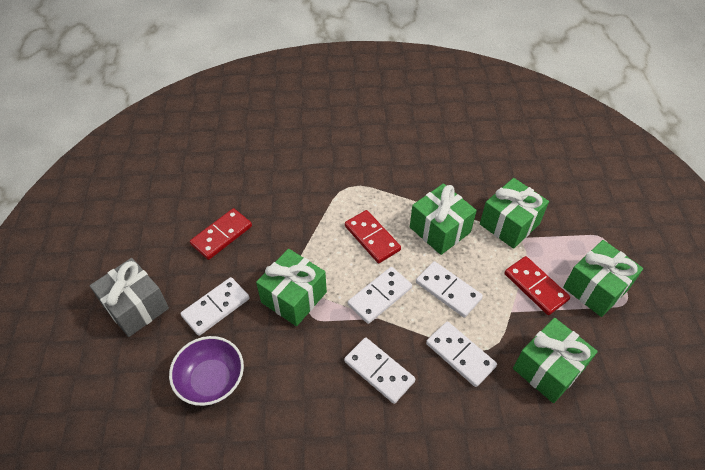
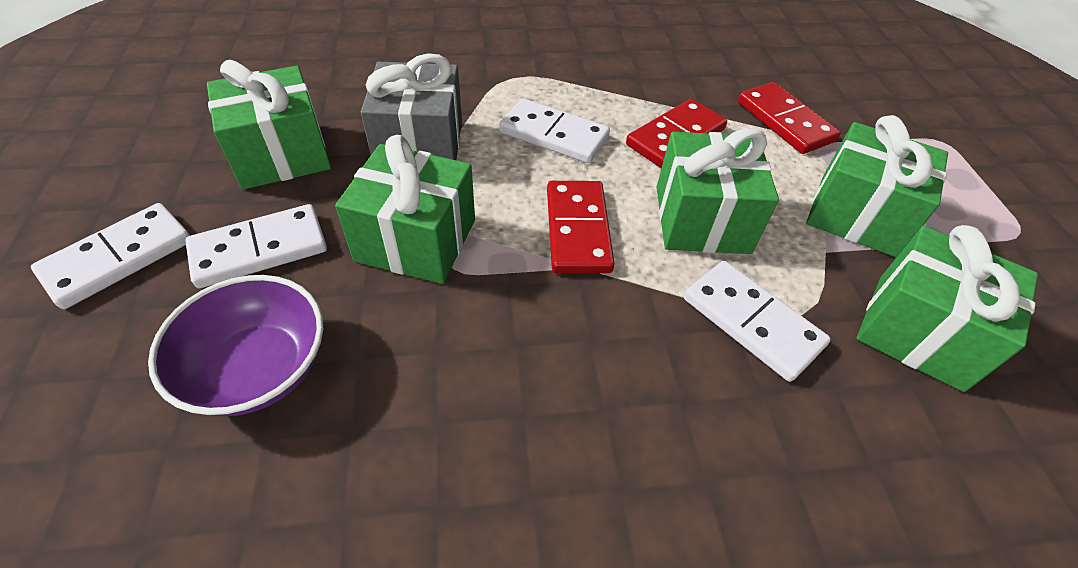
white domino: [181,277,250,336] [344,338,415,404] [348,267,412,324] [416,261,483,318] [426,322,497,387] = 5 -> [31,203,190,309] [185,204,327,288] [499,98,610,163] [684,261,831,382] = 4

